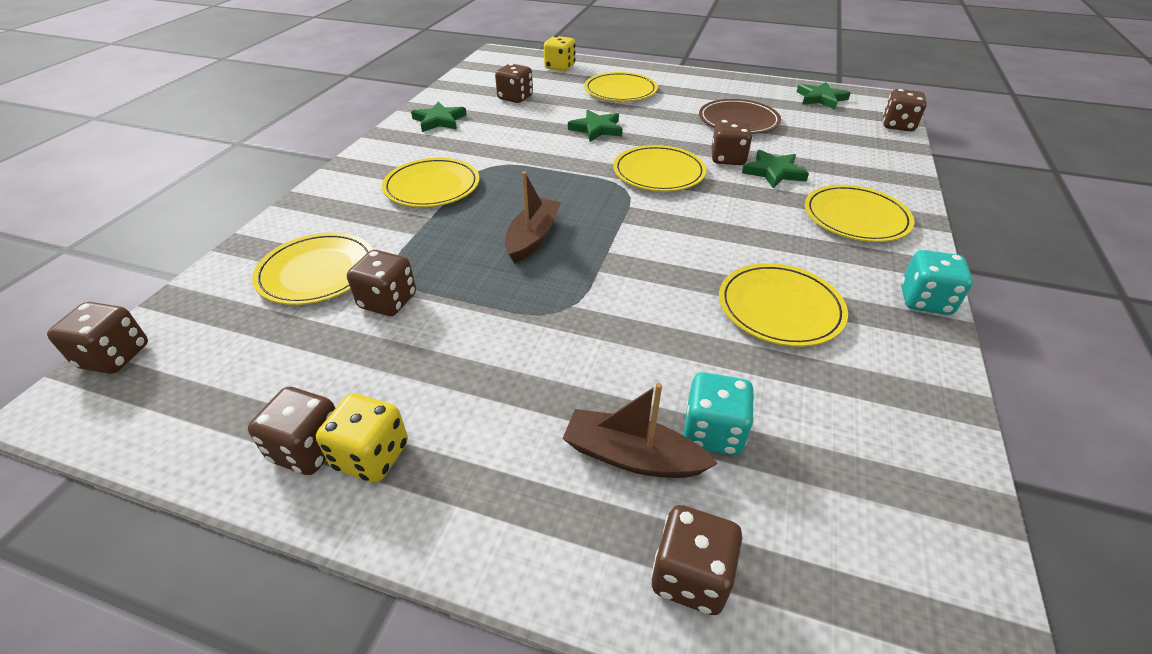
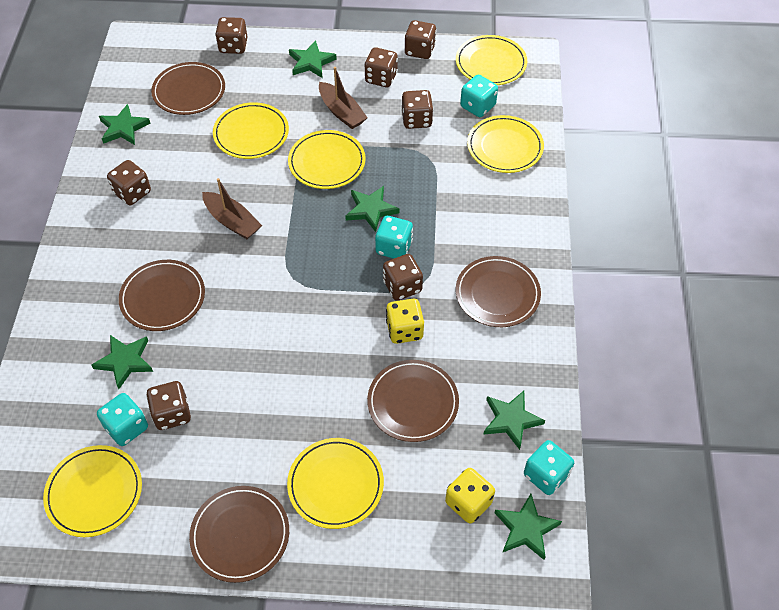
brown plate: [699,99,781,134] = 1 -> [119,260,205,331] [151,62,225,115] [189,486,289,583] [367,360,459,442] [456,256,541,327] = 5
green star: [411,101,467,132] [568,110,623,142] [742,150,809,189] [796,82,851,109] = 4 -> [91,335,153,389] [99,104,150,145] [289,40,337,78] [345,186,399,232] [483,391,545,450] [495,494,562,560] = 6
turquoise dice: [683,372,754,456] [901,250,973,315] = 2 -> [97,393,148,446] [375,216,413,259] [460,75,498,117] [524,440,574,495] = 4

